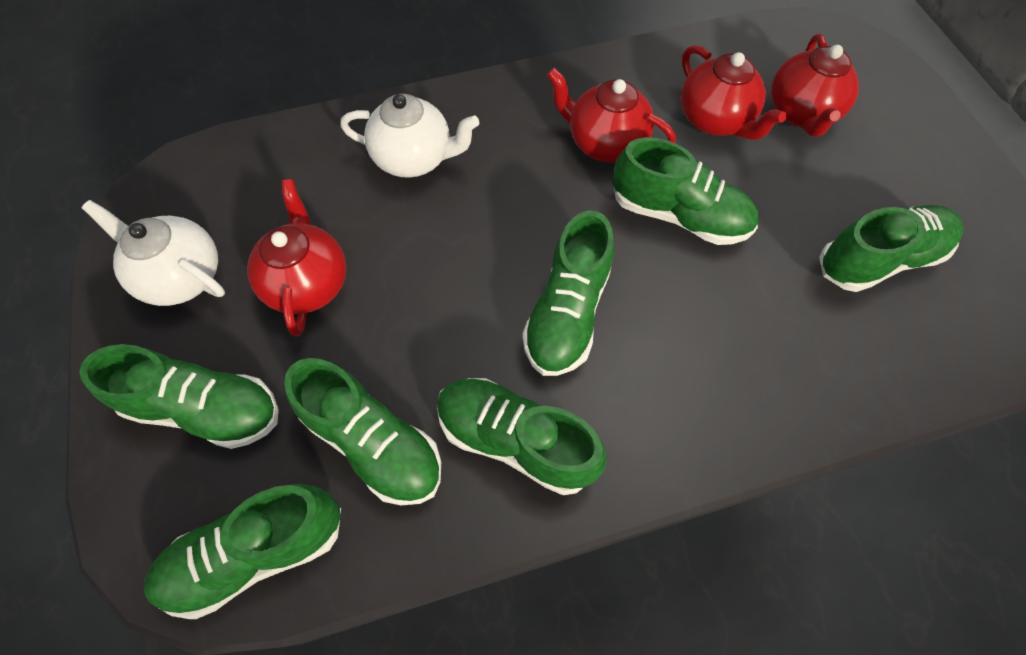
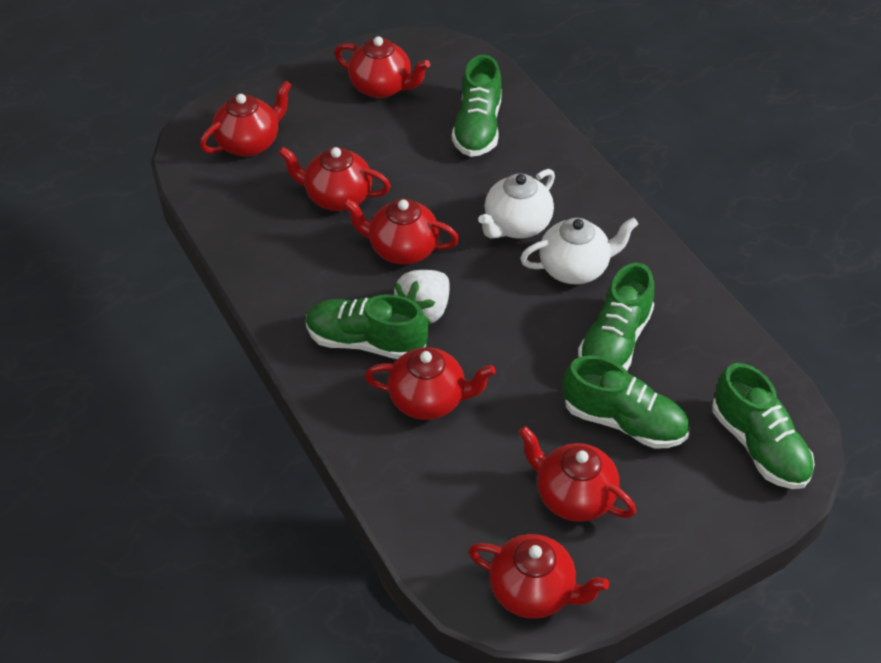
green shoe: [79,344,279,449] [144,484,341,619] [284,358,441,505] [437,378,607,495] [522,210,614,376] [613,137,758,245] [819,205,963,292] = 7 -> [306,294,428,359] [452,55,502,157] [563,356,689,449] [578,263,654,371] [712,363,815,489] = 5
red teapot: [247,179,346,336] [547,68,676,163] [681,45,787,140] [771,33,859,137] = 4 -> [200,80,292,157] [278,147,391,211] [335,36,430,98] [343,198,459,265] [365,347,496,420] [468,534,609,619] [519,426,636,522] = 7
white strawberry: none = 0 -> [394,270,449,324] = 1

